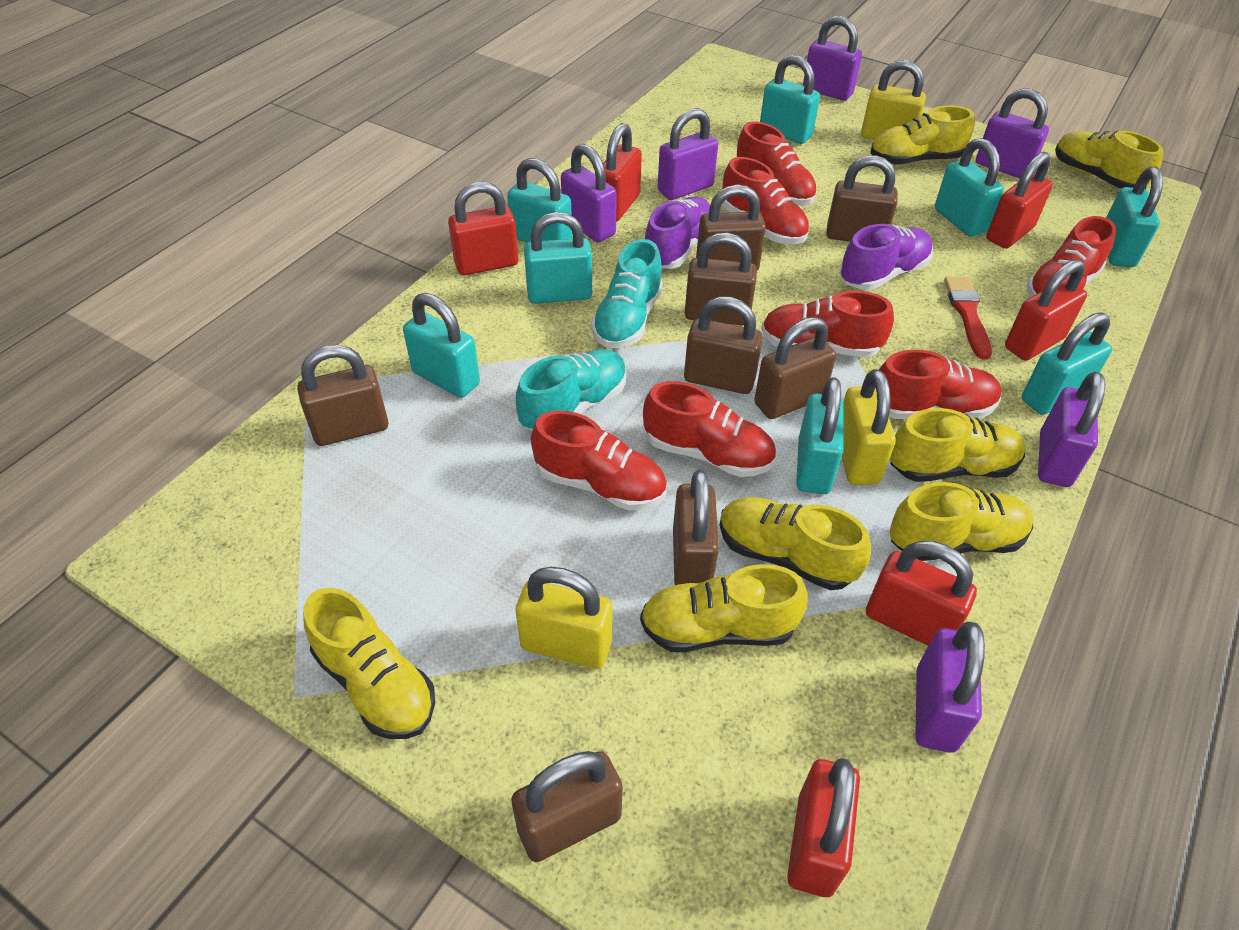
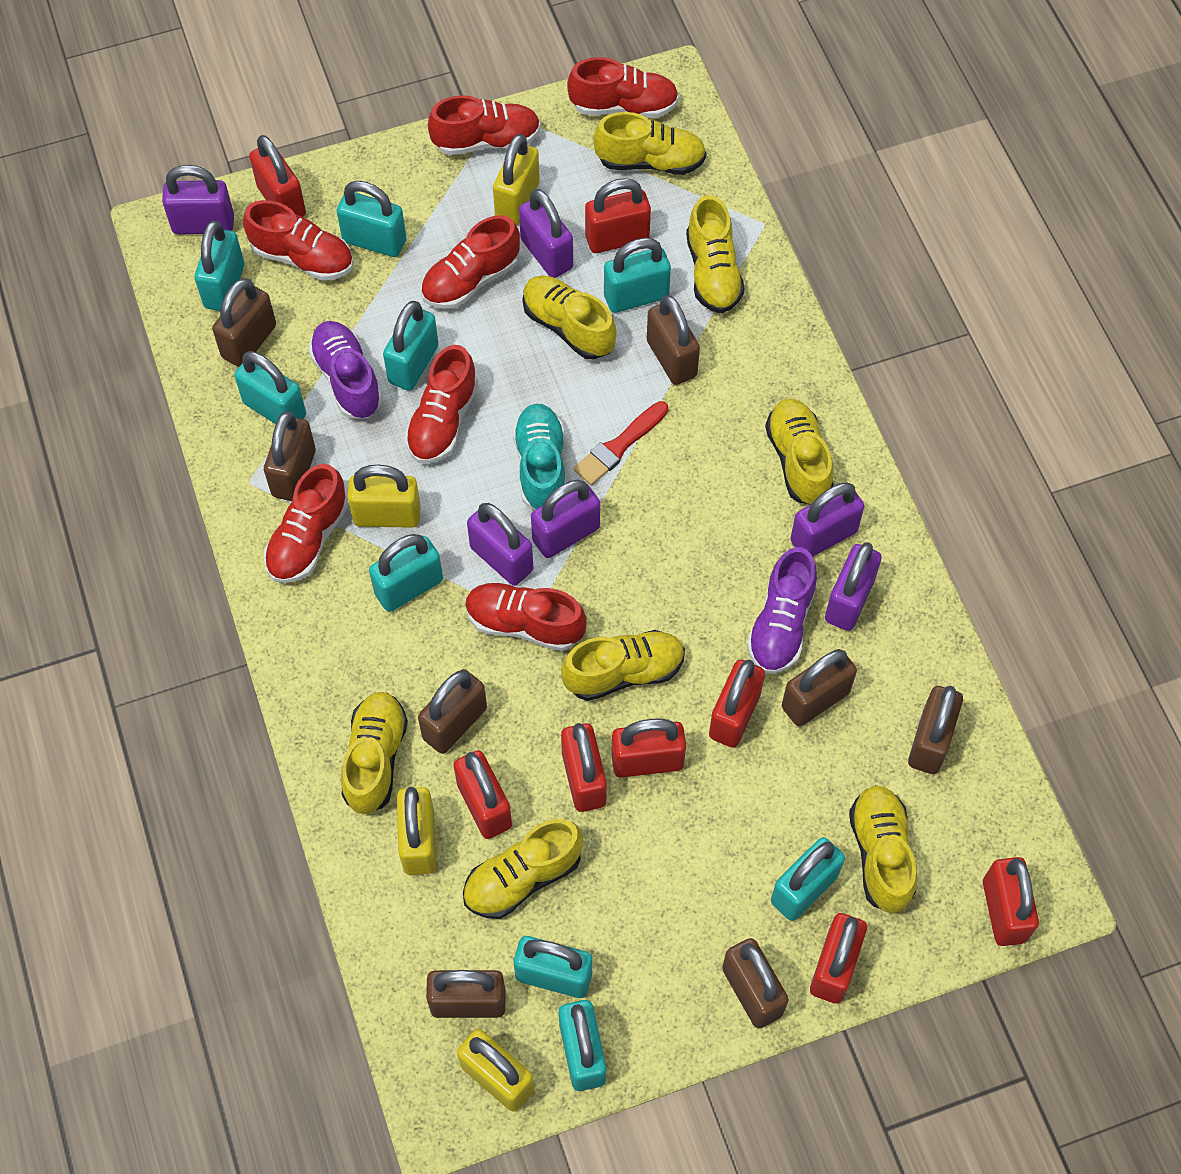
red padlock: [448,182,518,275] [603,123,642,221] [787,758,860,897] [866,541,977,646] [986,152,1053,248] [1005,259,1087,361] = 6 -> [249,135,306,217] [453,750,512,839] [561,723,607,812] [585,178,651,253] [611,718,686,778] [709,660,765,748] [810,913,867,1004] [983,857,1039,946] = 8
turquoise padlock: [403,293,480,398] [507,158,572,243] [524,212,592,304] [760,55,820,144] [796,377,844,494] [935,138,1004,237] [1022,312,1112,415] [1106,167,1163,267] = 8 -> [195,220,244,311] [234,351,306,424] [337,181,406,257] [369,534,443,612] [383,301,439,391] [514,936,592,998] [559,1000,606,1091] [604,238,671,313] [771,837,845,921] = 9
turquoise shoe: [516,349,627,431] [591,239,663,348] = 2 -> [512,404,566,510] = 1
yellow padlock: [515,567,613,669] [842,369,896,485] [861,60,926,140] = 3 -> [348,465,421,528] [397,787,436,875] [457,1029,534,1112] [493,134,540,225] = 4
yellow shoe: [304,588,435,739] [640,564,808,652] [720,497,871,590] [870,105,975,165] [890,408,1026,482] [890,482,1034,561] [1055,131,1164,189] = 7 -> [341,692,408,814] [463,819,583,919] [522,276,617,360] [561,630,685,701] [593,112,706,175] [686,195,745,313] [765,399,834,505] [849,785,917,913] = 8

